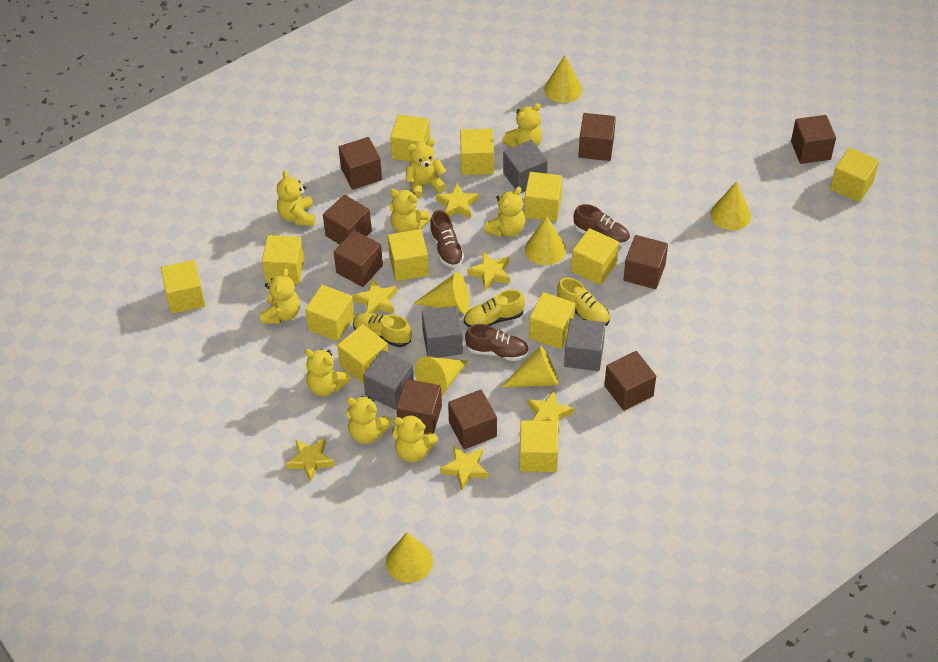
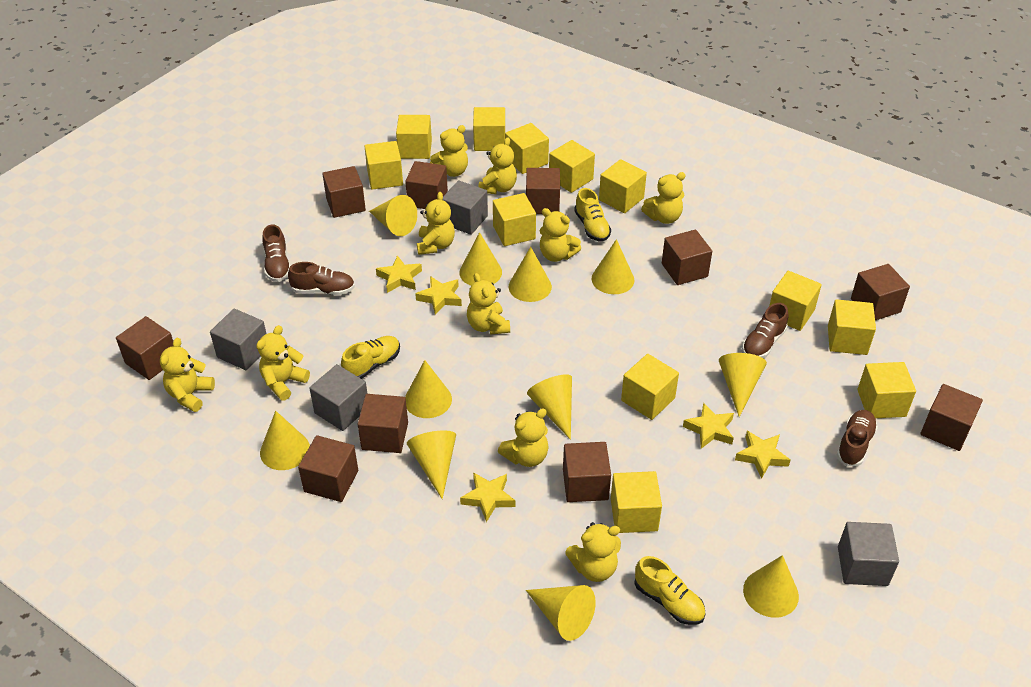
brown cube: [323,195,372,245] [334,230,383,287] [339,137,382,190] [396,379,442,434] [448,390,497,449] [578,113,616,161] [604,351,656,411] [624,235,668,289] [791,115,836,164] = 9 -> [116,316,173,380] [298,435,358,502] [322,166,366,218] [358,394,408,453] [405,161,448,209] [526,168,560,214] [563,442,611,502] [662,230,712,285] [851,264,910,320] [920,384,983,451] = 10
brown shoe: [429,210,464,268] [465,324,529,361] [573,204,630,246] = 3 -> [262,225,290,282] [288,262,355,295] [742,303,788,358] [837,410,878,466] = 4
yellow cone: [386,533,433,583] [413,272,470,313] [415,356,468,396] [501,345,559,387] [525,216,566,265] [544,55,582,103] [710,181,751,231] = 7 -> [260,411,310,470] [369,195,417,236] [405,360,452,418] [407,430,456,499] [459,232,502,286] [509,247,552,302] [526,585,596,641] [527,374,572,440] [592,239,634,294] [719,353,767,417] [743,555,799,618] = 11
yellow star: [286,438,335,482] [353,279,397,314] [436,183,479,218] [440,445,488,490] [467,252,510,291] [527,390,574,434] = 6 -> [376,255,422,293] [415,276,462,315] [460,472,515,522] [683,403,734,449] [735,431,790,478] = 5
yellow teddy bear: [260,268,300,324] [277,170,315,226] [304,349,351,396] [346,396,393,444] [389,189,431,233] [392,414,438,463] [406,139,446,199] [484,187,526,237] [502,103,542,147] = 9 -> [160,338,215,412] [256,325,310,401] [417,192,455,255] [430,125,468,177] [467,273,510,335] [478,137,517,194] [498,409,549,467] [540,208,581,262] [565,522,621,582] [641,172,685,224] = 10

